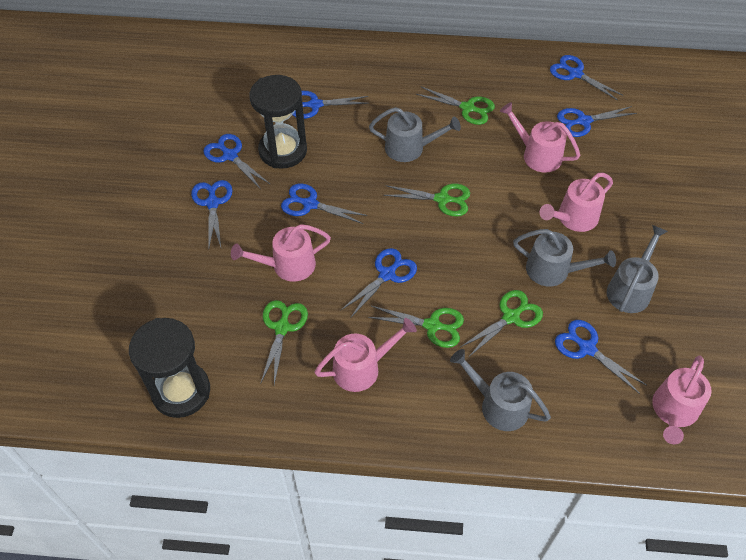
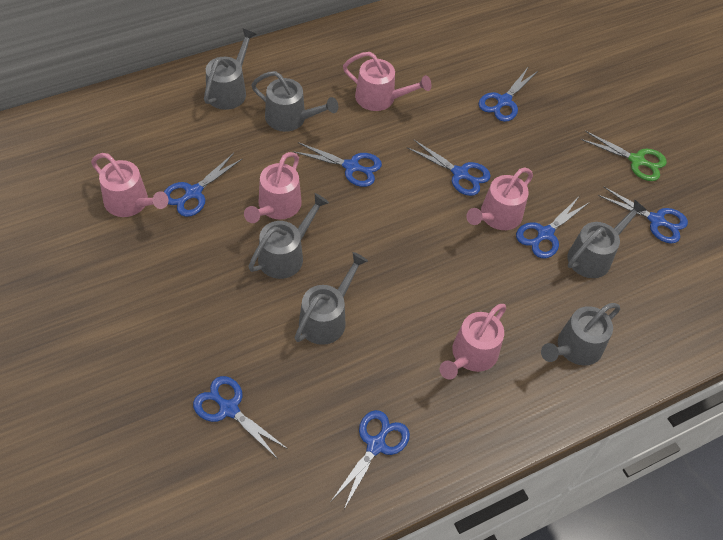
black hourglass: [129,318,210,418] [249,75,307,169] = 2 -> none = 0
green scissors: [260,300,308,385] [368,306,464,348] [384,184,470,217] [416,86,495,125] [459,290,543,357] = 5 -> [580,131,667,181] = 1
grey watering can: [369,107,461,162] [450,349,551,431] [513,229,616,287] [607,225,668,313] = 4 -> [204,28,256,110] [248,193,329,279] [251,71,338,132] [294,252,368,345] [541,303,620,366] [567,199,647,278] = 6

